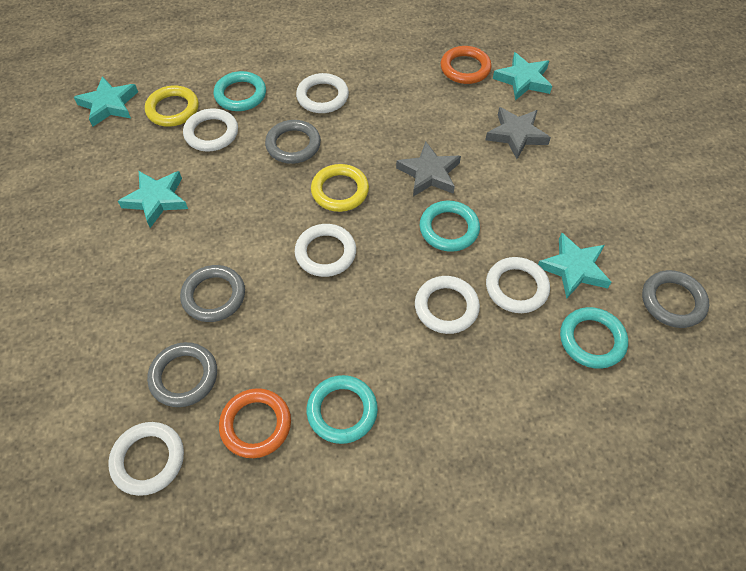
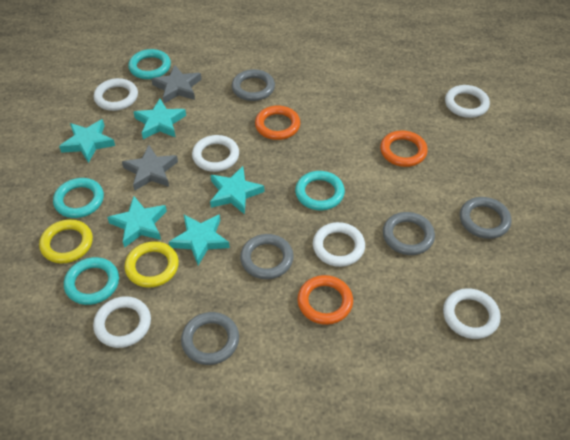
grey ring: [147,342,217,407] [180,265,245,322] [265,120,321,164] [642,270,709,328] = 4 -> [181,312,239,365] [232,69,275,101] [240,234,294,279] [383,212,435,255] [460,197,512,239] = 5
orange ring: [219,388,291,458] [441,46,492,84] = 2 -> [255,106,300,140] [297,275,353,325] [380,130,428,167] = 3
turquoise star: [74,76,138,127] [118,171,188,228] [493,52,552,100] [538,233,611,299] = 4 -> [59,119,115,163] [107,196,167,248] [133,99,186,139] [169,214,230,265] [210,166,264,215] = 5

